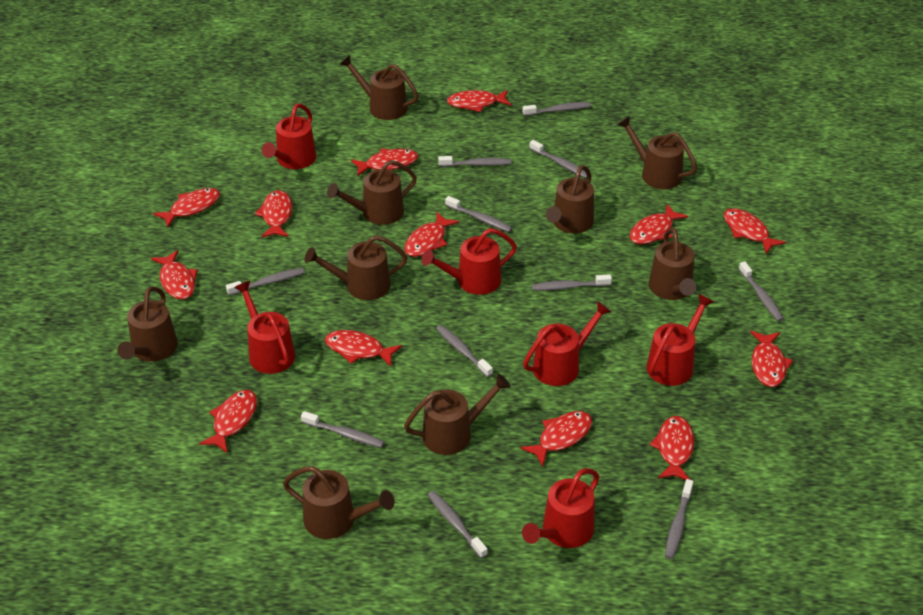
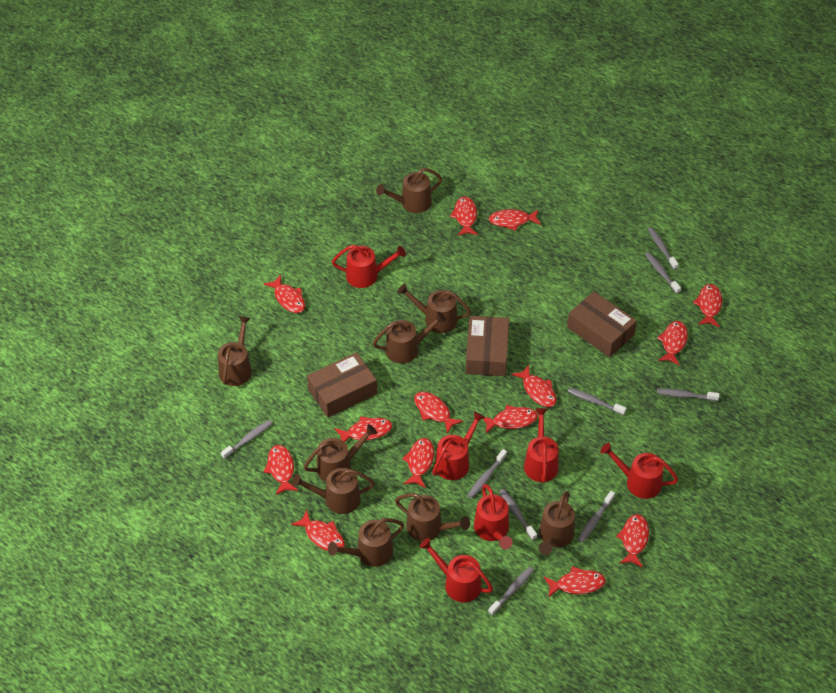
brown box: none = 0 -> [307,352,377,417] [466,316,509,376] [567,291,637,357] = 3
grey toothbrush: [226,268,305,296] [301,411,384,448] [428,491,488,559] [436,325,493,377] [438,156,511,167] [445,196,512,232] [522,102,591,116] [529,140,587,178] [531,274,612,291] [665,479,693,559] [739,261,784,322] = 11 -> [221,420,272,459] [467,449,507,499] [488,567,534,616] [499,489,537,540] [568,388,626,415] [578,491,615,543] [645,252,681,294] [648,227,679,270] [657,389,719,401] = 9
red fish: [151,250,198,300] [153,188,220,227] [199,390,257,453] [255,190,292,238] [325,330,402,367] [351,149,418,176] [404,212,459,257] [447,90,511,112] [520,411,592,466] [630,204,688,244] [650,416,694,480] [724,208,786,254] [750,331,793,387] = 13 -> [264,275,305,313] [264,445,298,495] [291,510,345,551] [335,416,392,442] [402,438,434,488] [414,392,463,434] [450,196,478,236] [483,405,538,433] [489,209,541,231] [511,365,557,407] [544,566,606,598] [616,514,649,568] [657,321,688,365] [693,284,722,327] = 14

